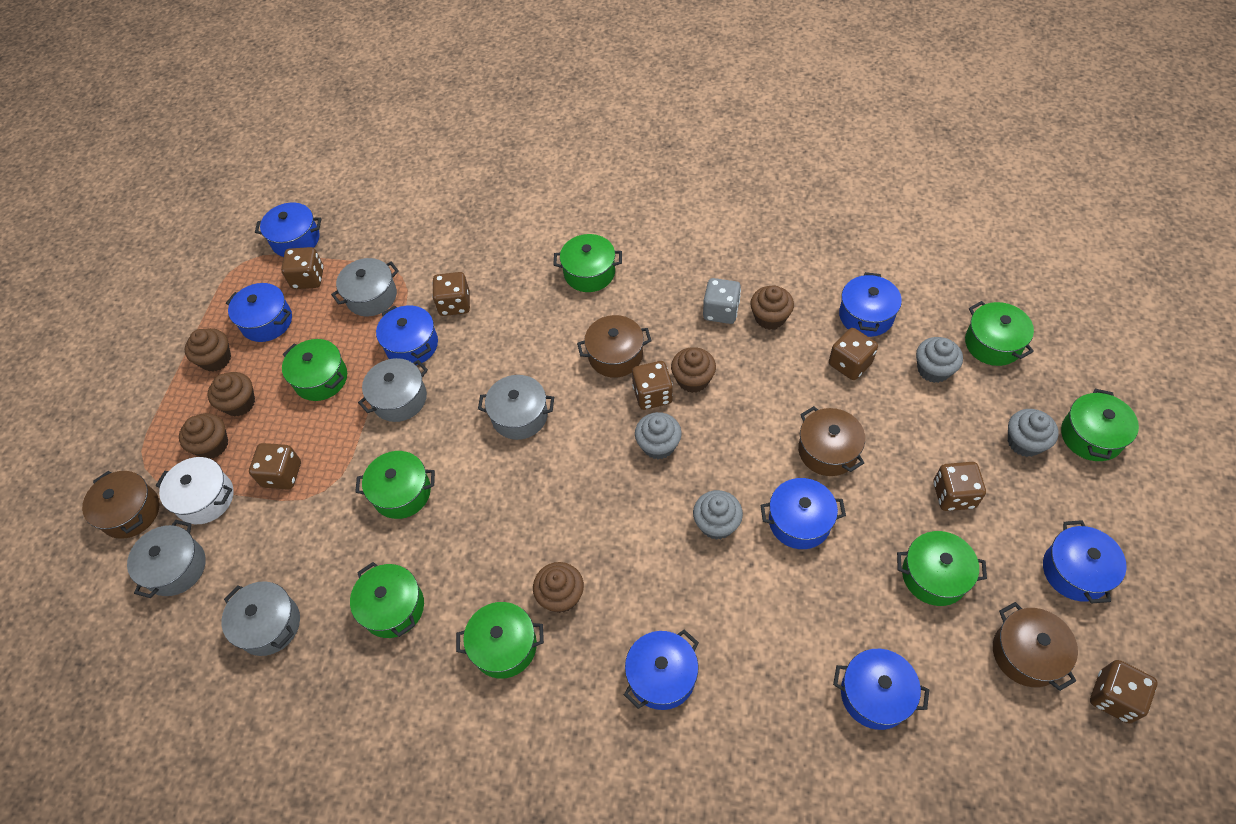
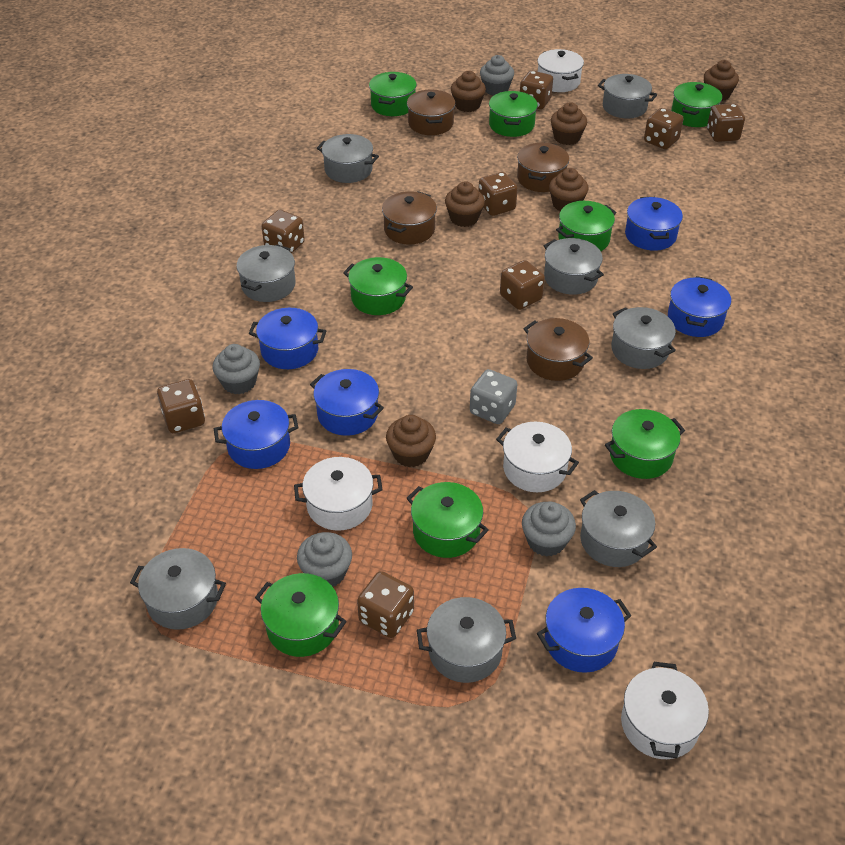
blue pot: [226,283,292,342] [255,203,321,257] [376,305,438,365] [624,630,699,710] [760,478,846,549] [833,649,929,730] [839,272,902,337] [1043,520,1127,603] = 8 -> [214,400,299,469] [249,308,326,369] [310,369,384,436] [537,588,632,673] [625,197,683,251] [668,276,731,337] = 6
brown dice: [249,443,301,490] [281,247,324,289] [432,272,470,316] [632,361,673,410] [829,328,878,380] [934,462,986,511] [1090,660,1157,723] = 7 -> [157,379,205,433] [261,210,305,254] [357,571,414,638] [478,172,518,216] [500,260,545,310] [520,70,553,109] [644,108,684,149] [707,104,745,142] = 8
grey pot: [127,520,206,598] [222,581,300,656] [331,258,399,316] [358,358,428,422] [478,375,554,440] = 5 -> [130,548,226,630] [237,245,295,302] [317,134,379,183] [417,597,516,683] [544,238,604,295] [580,490,657,567] [598,74,657,119] [611,307,676,369] = 8
white pot: [156,457,233,524] = 1 -> [294,457,383,531] [496,422,579,492] [537,49,584,92] [621,662,709,759] = 4

